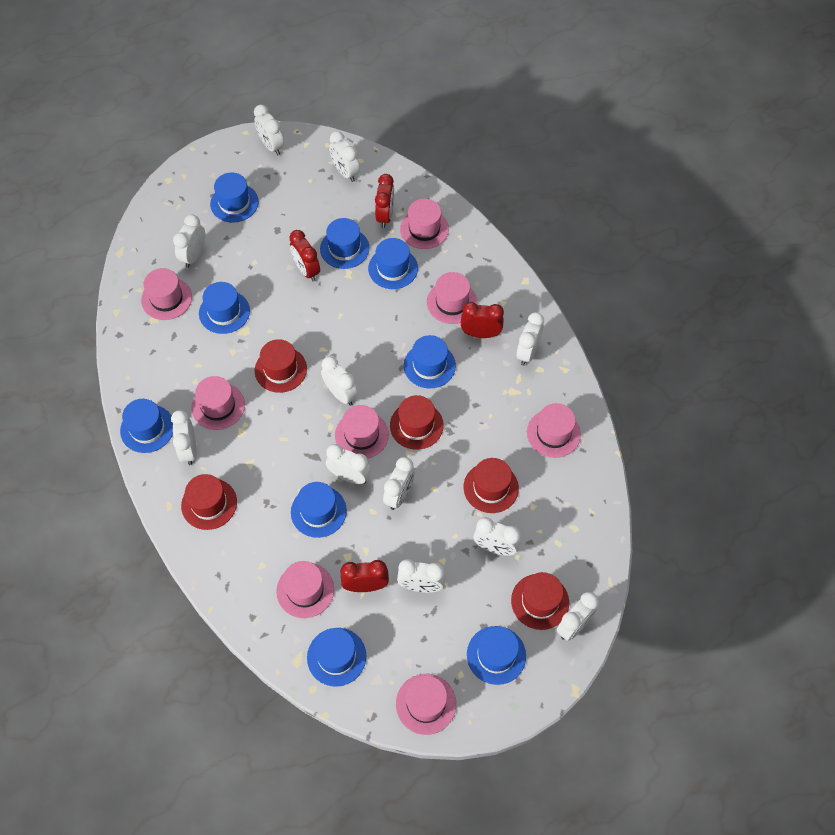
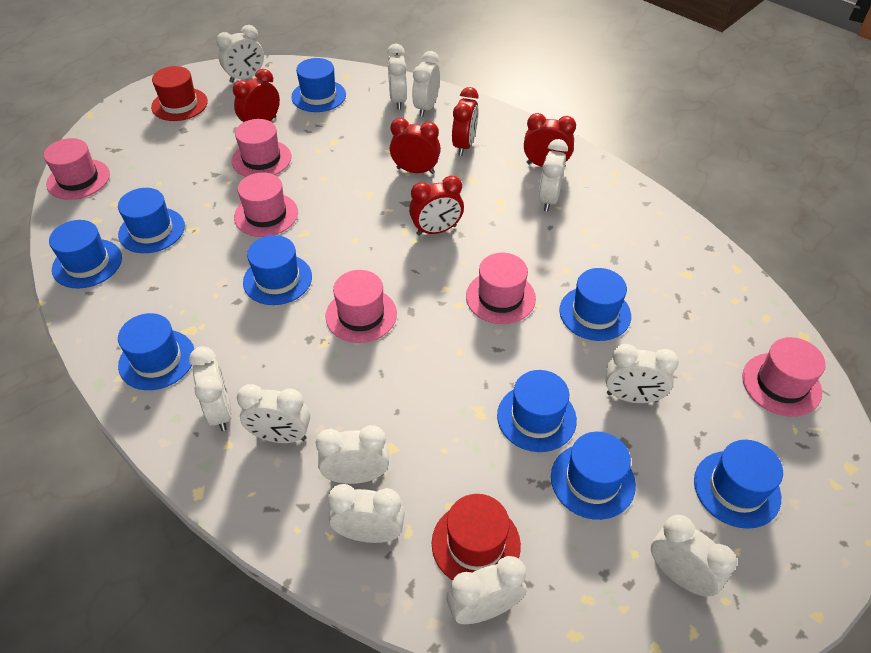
pink hat: [141,268,192,320] [191,376,245,430] [276,561,334,618] [335,405,389,459] [396,674,456,735] [400,199,449,249] [427,272,477,324] [527,403,581,458] = 8 -> [44,138,110,200] [232,119,292,177] [234,172,298,237] [325,270,397,343] [466,253,536,324] [742,337,826,417] = 6
red clock: [289,230,320,282] [341,560,389,592] [375,174,394,228] [461,302,504,338] = 4 -> [233,69,280,122] [390,118,441,174] [409,176,464,236] [452,87,479,156] [524,113,576,167] = 5
red hat: [181,474,237,530] [255,339,307,393] [390,395,444,450] [464,458,519,513] [511,572,569,630] = 5 -> [151,66,208,121] [432,494,521,580] = 2

